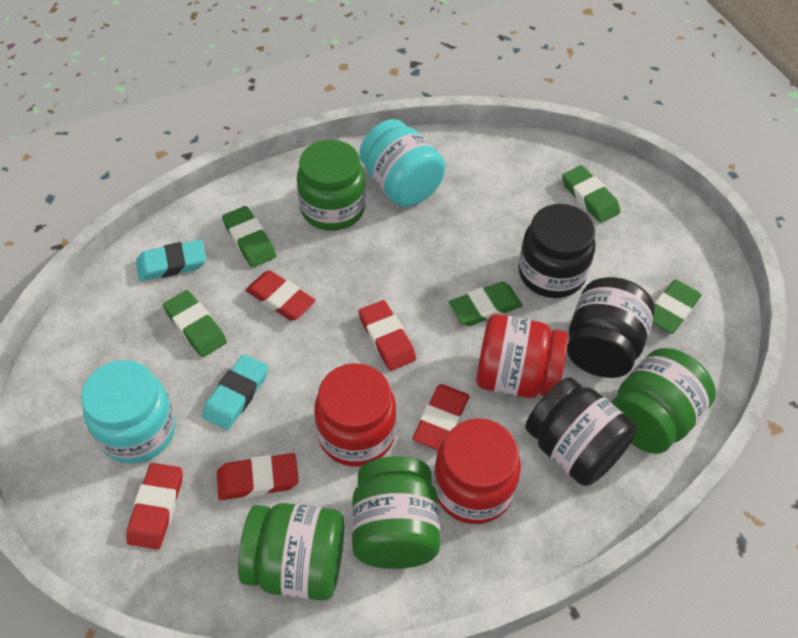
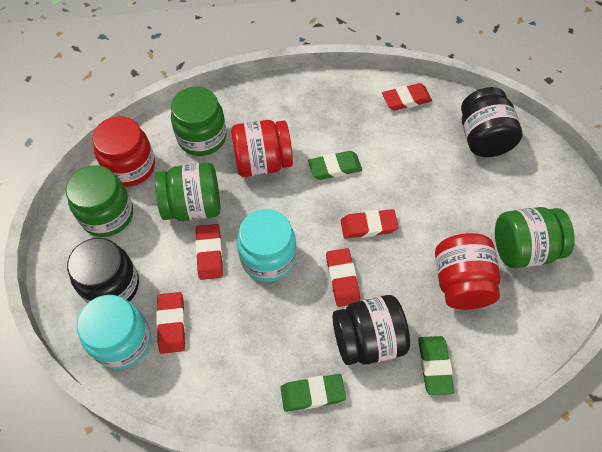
green eraser: [163,290,227,357] [222,206,276,268] [449,282,523,326] [562,165,620,223] [652,279,701,334] = 5 -> [281,374,346,412] [308,151,362,180] [418,336,454,395] = 3
turquoise eraser: [136,240,206,281] [202,354,268,430] = 2 -> none = 0

